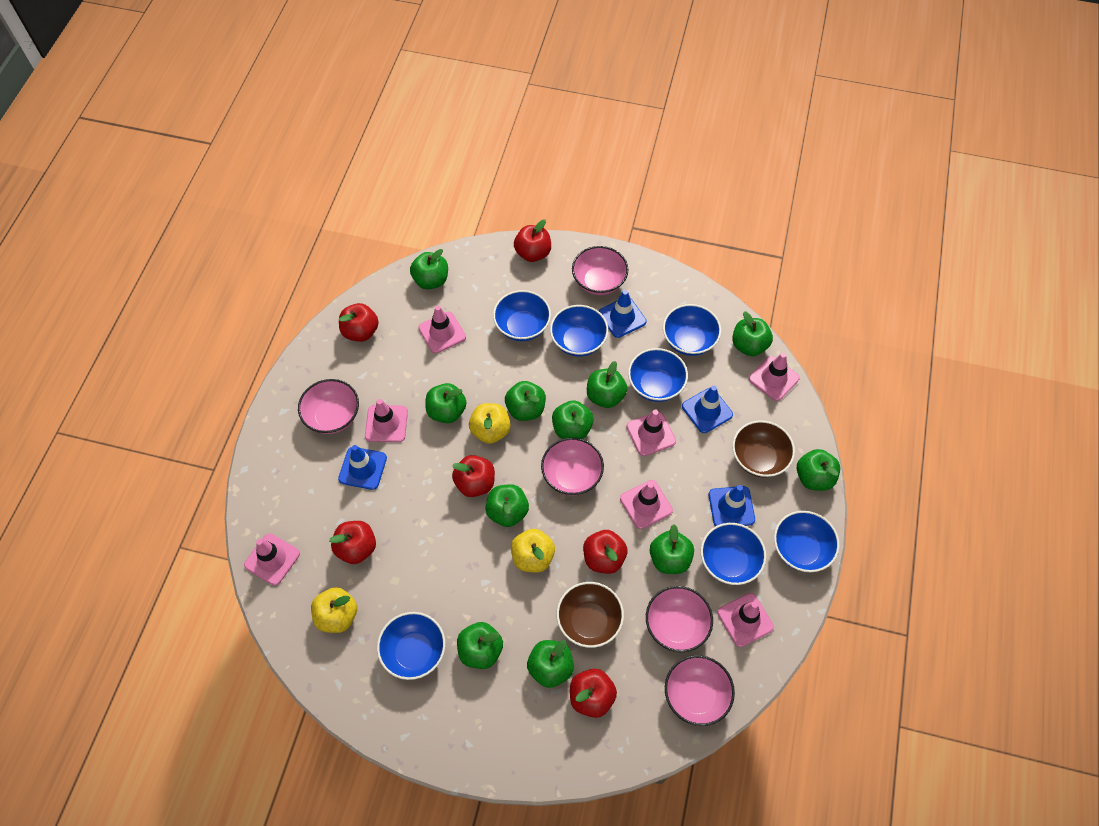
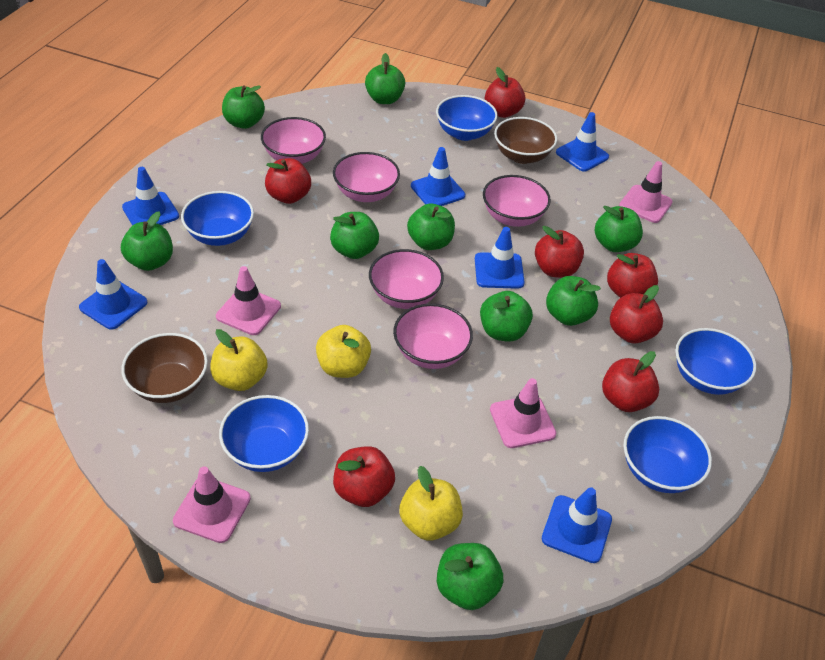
blue bowl: [377,612,445,680] [493,290,551,341] [550,305,608,356] [628,348,688,402] [663,304,721,356] [701,523,766,585] [774,511,840,572] = 7 -> [181,191,254,246] [219,395,309,472] [436,95,497,141] [624,416,712,493] [675,328,756,395] = 5
blue traffic cone: [338,445,387,490] [599,290,646,338] [682,386,733,433] [709,485,755,526] = 4 -> [79,259,148,330] [122,167,179,226] [411,147,465,206] [475,227,525,289] [542,487,612,563] [556,112,609,172] = 6
green apple: [410,249,448,289] [425,383,466,423] [457,622,503,669] [485,484,529,527] [505,381,546,421] [527,640,574,688] [552,400,594,439] [587,361,627,408] [650,524,694,574] [732,311,773,356] [797,449,840,491] = 11 -> [121,211,173,271] [222,86,265,129] [330,212,379,259] [365,53,405,104] [407,204,455,250] [437,543,503,610] [480,291,533,342] [546,276,601,326] [595,206,643,252] = 9
pink traffic cone: [244,533,300,585] [365,399,408,442] [419,306,466,353] [620,480,673,529] [626,410,676,456] [717,593,774,647] [749,353,800,401] = 7 -> [173,466,251,543] [216,266,281,335] [490,378,556,448] [619,161,673,223] = 4
red apple: [329,521,376,564] [339,303,379,342] [452,455,495,497] [514,220,551,262] [570,669,617,718] [583,530,627,574] = 6 -> [265,158,311,204] [333,446,395,507] [485,67,525,118] [535,226,584,278] [602,351,659,412] [607,253,658,298] [610,285,663,343] = 7

